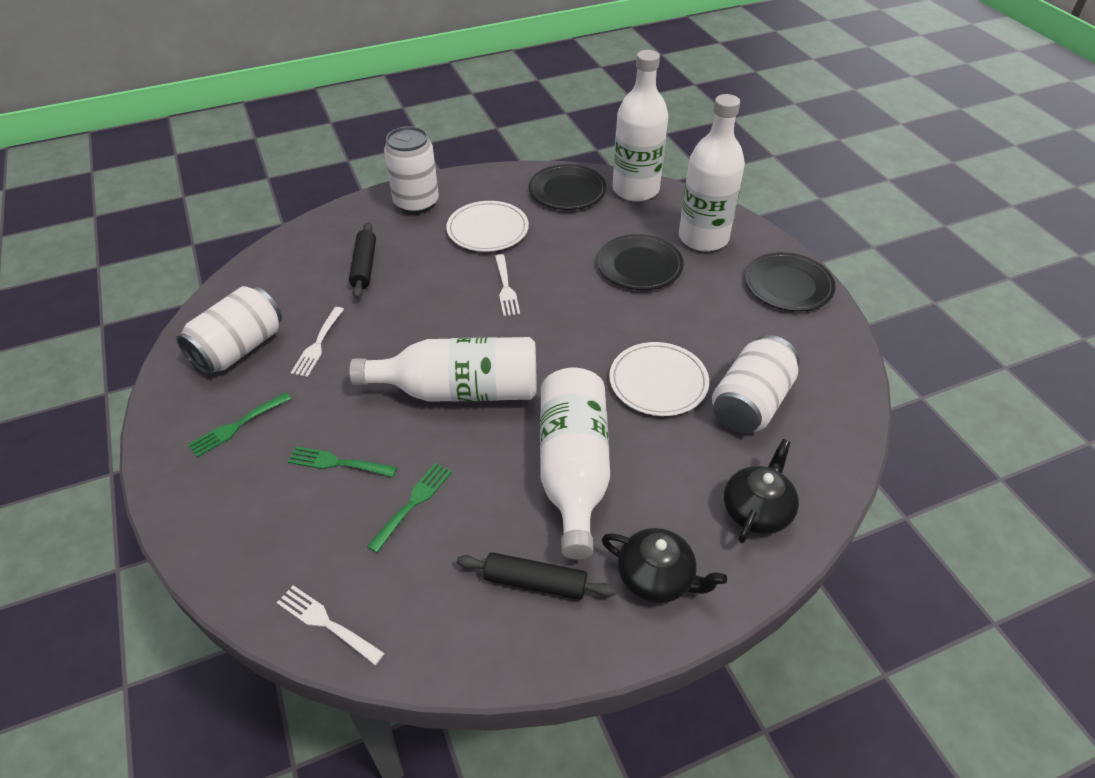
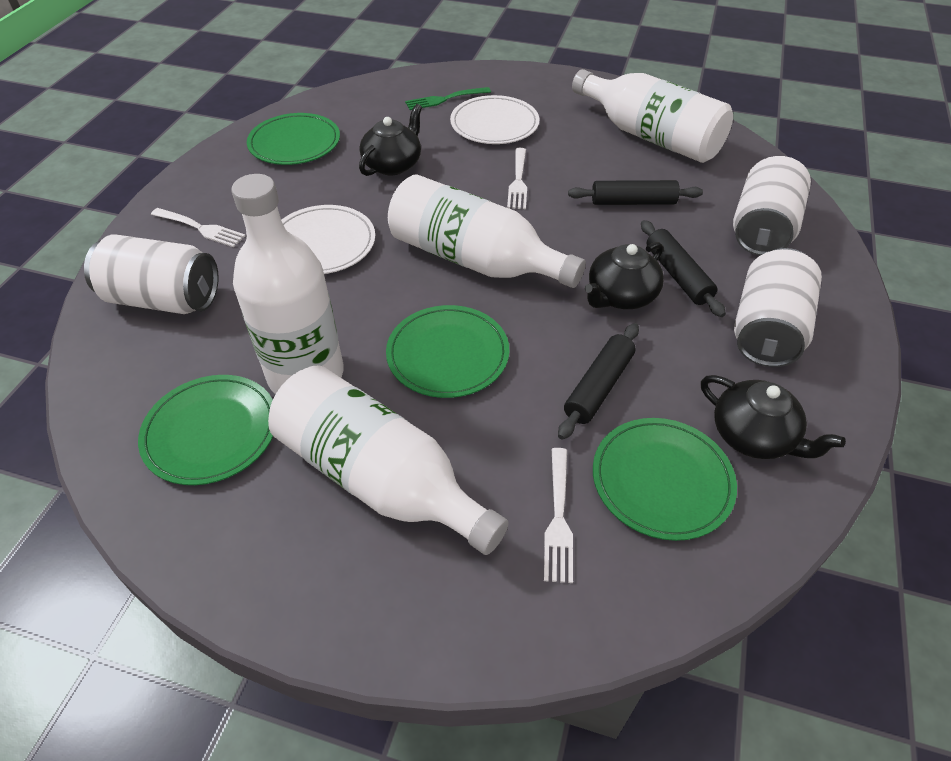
black plate: [529,164,607,210] [597,234,684,290] [745,252,836,311] = 3 -> none = 0
black rolling pin: [349,222,376,299] [457,552,616,600] = 2 -> [558,323,639,440] [568,180,703,205] [641,220,726,317] = 3
black teapot: [602,528,727,603] [724,439,799,543] = 2 -> [359,104,422,176] [585,242,664,309] [701,375,846,459] = 3
green fork: [188,393,291,457] [288,446,397,477] [367,463,452,553] = 3 -> [405,87,491,110] = 1
green plate: none = 0 -> [138,375,273,485] [247,113,340,165] [386,305,509,398] [593,418,737,541] = 4

